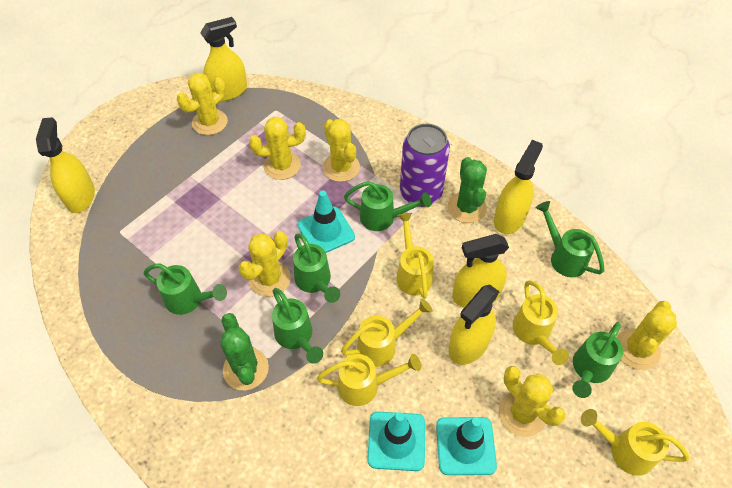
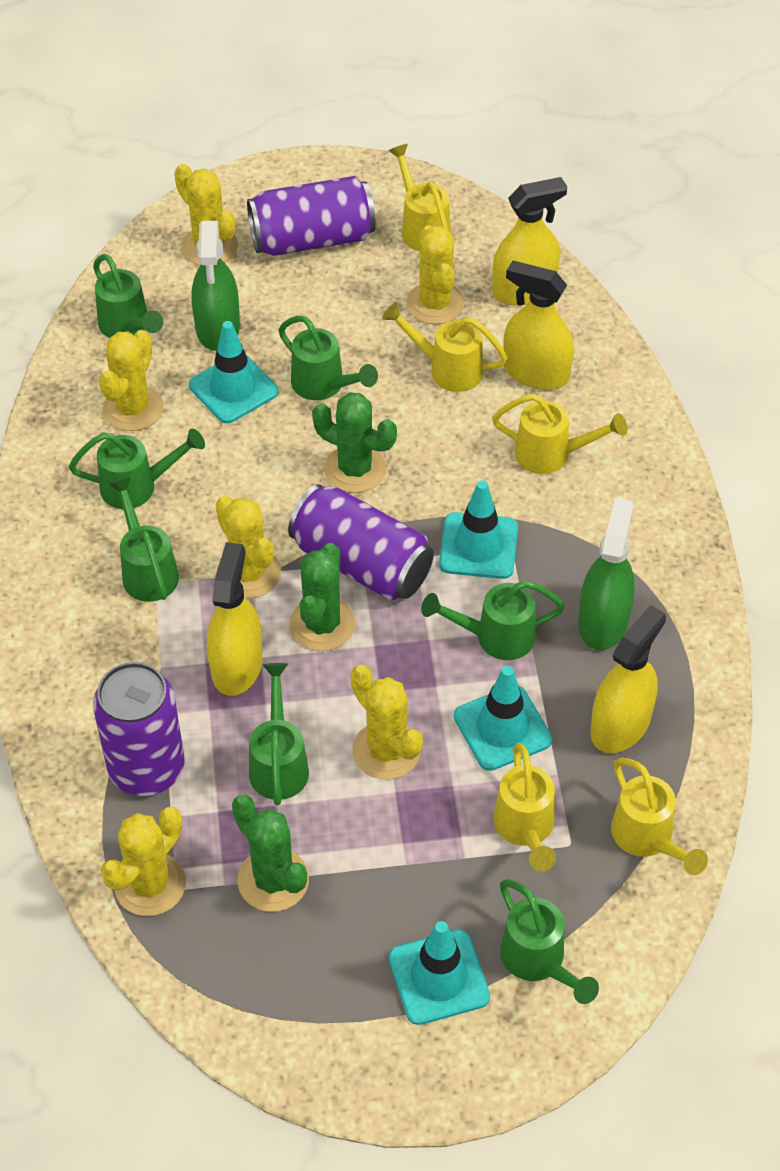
green cactus: [221,313,269,390] [448,157,487,223] = 2 -> [232,795,309,912] [289,543,355,651] [312,392,397,493] = 3
green spray bottle: none = 0 -> [192,221,240,351] [578,497,635,650] = 2
green watering can: [144,264,227,315] [272,288,323,364] [293,233,340,303] [344,181,431,231] [536,201,604,277] [572,322,623,398] = 6 -> [69,429,205,509] [93,254,163,338] [109,477,179,602] [249,663,309,806] [279,316,378,400] [421,581,565,660] [500,879,599,1004] = 7
purple can: [400,124,450,207] = 1 -> [93,662,185,796] [247,176,376,256] [288,484,434,600] = 3
turquoise traffic cone: [298,191,355,253] [367,412,425,471] [436,417,497,475] = 3 -> [189,321,278,423] [389,921,490,1025] [439,480,518,579] [454,666,552,771] = 4
yellow spray bottle: [36,117,95,213] [200,17,247,101] [449,285,500,365] [452,234,509,308] [494,140,543,234] = 5 -> [207,542,263,696] [492,177,567,305] [503,261,574,390] [591,605,666,753] = 4

